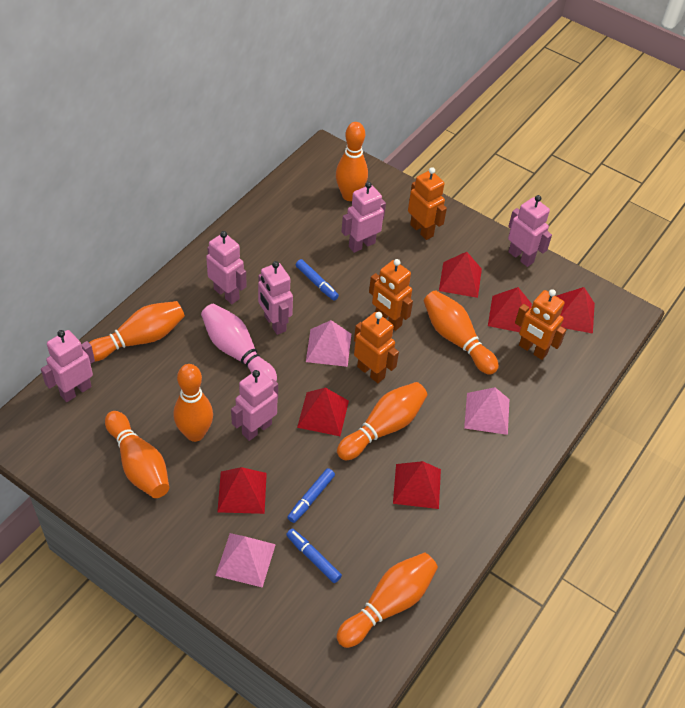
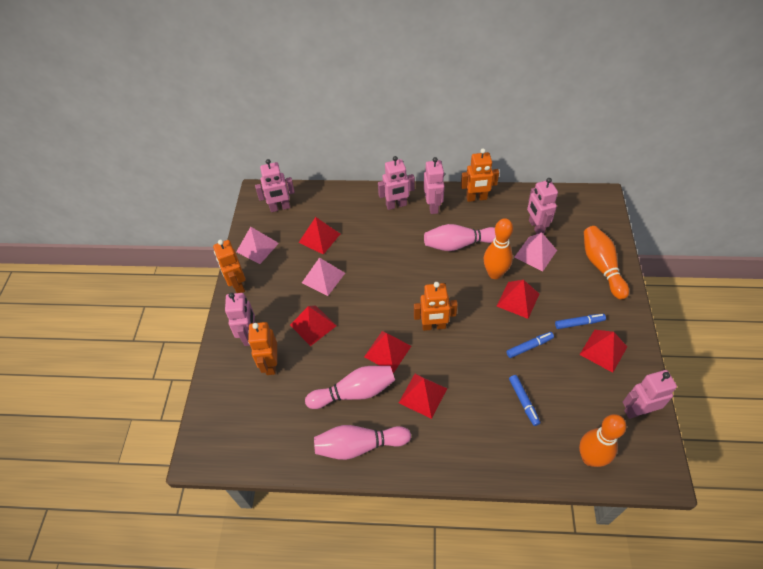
orange bowling pin: [89,301,185,362] [105,411,169,498] [173,364,213,442] [336,122,368,201] [337,382,427,460] [337,552,438,648] [424,290,499,375] = 7 -> [484,218,513,279] [579,414,626,467] [584,226,629,300] = 3
pink bowling pin: [201,304,277,381] = 1 -> [305,366,395,409] [314,425,411,460] [424,224,496,251] = 3

